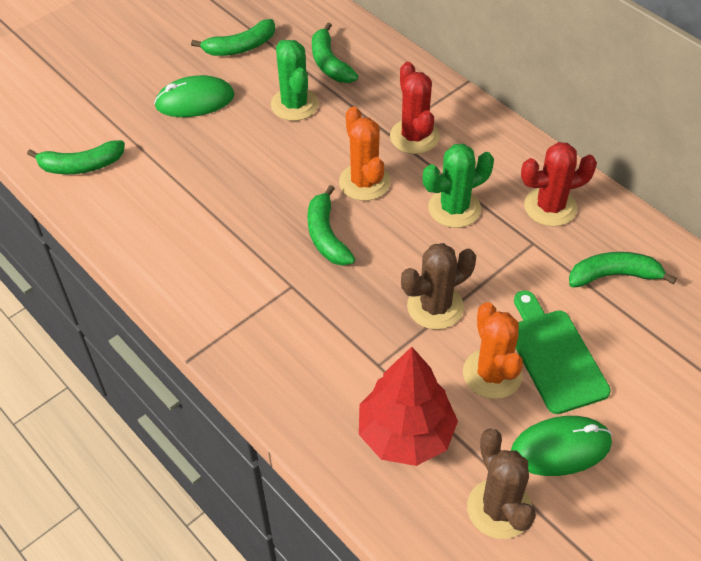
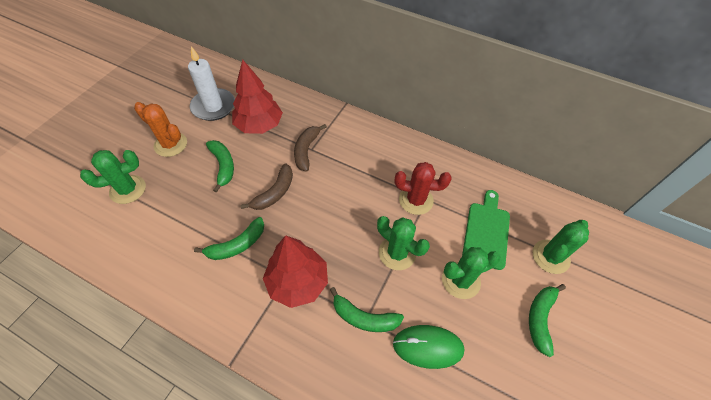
brown banana: none = 0 -> [241,163,293,210] [294,124,327,172] = 2
brown cactus: [401,243,476,330] [467,428,536,539] = 2 -> none = 0
green banana: [27,140,125,174] [191,19,275,56] [307,185,355,266] [312,23,358,83] [569,252,677,288] = 5 -> [194,217,264,260] [206,140,234,193] [330,287,404,332] [529,284,566,357] = 4
green cactus: [271,40,319,121] [423,144,494,228] = 2 -> [80,150,146,204] [377,216,430,270] [442,247,500,299] [533,220,589,274] = 4
green mouse: [154,75,234,117] [511,416,612,476] = 2 -> [393,325,465,369] = 1
orange cactus: [339,107,390,201] [463,302,523,399] = 2 -> [134,102,187,157] = 1
red cactus: [390,62,439,154] [521,142,597,227] = 2 -> [394,162,451,215] = 1
red tree: [359,347,458,466] = 1 -> [232,59,283,134] [263,235,328,308] = 2
white candle: none = 0 -> [188,46,235,121] = 1

